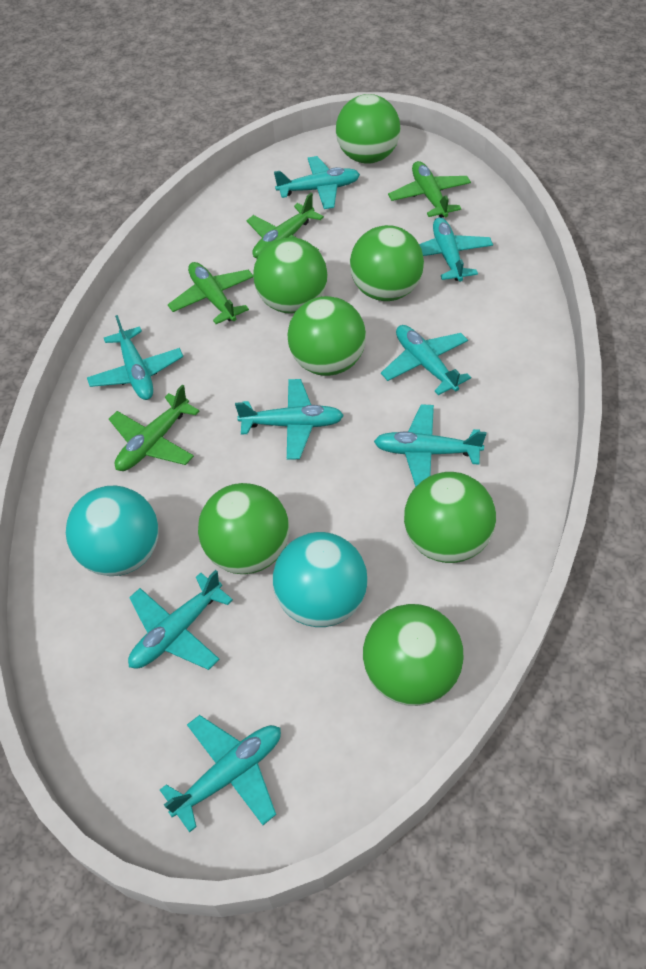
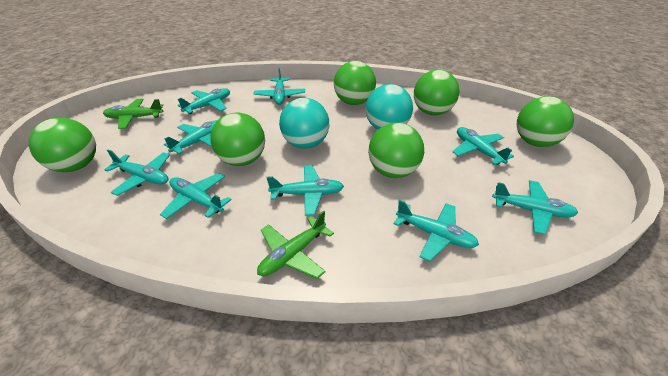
green ball: [198,483,289,574] [253,237,328,314] [287,296,366,376] [336,94,401,164] [350,225,424,301] [363,604,463,706] [404,472,496,563] = 7 -> [29,118,96,172] [210,112,265,166] [334,61,376,105] [368,123,424,178] [414,70,460,115] [517,96,574,147] = 6
green plane: [109,385,200,471] [168,262,253,324] [246,193,324,259] [388,161,471,218] = 4 -> [103,99,163,129] [257,210,334,279] = 2
turquoise plane: [87,315,183,400] [128,570,233,670] [160,715,281,832] [235,379,344,460] [274,156,360,209] [374,404,486,487] [381,325,471,395] [419,217,493,282] = 8 -> [104,150,170,196] [160,173,232,219] [164,120,217,154] [178,88,230,114] [254,68,305,105] [266,165,344,216] [394,200,479,261] [452,127,514,165] [492,180,578,235] = 9

